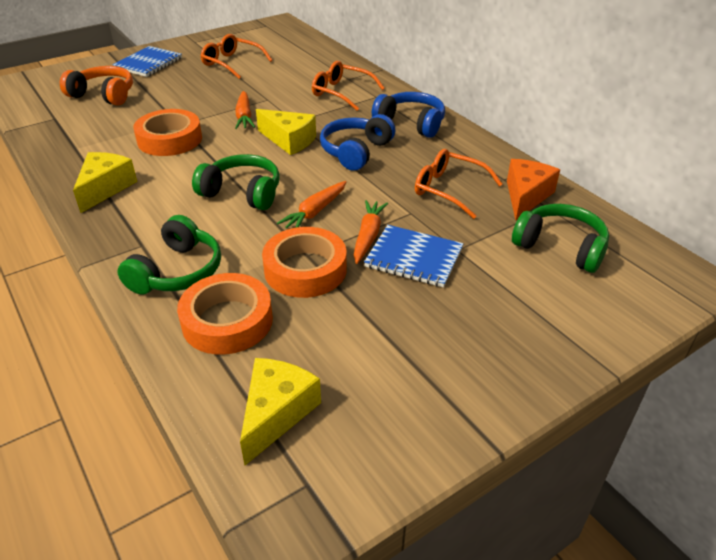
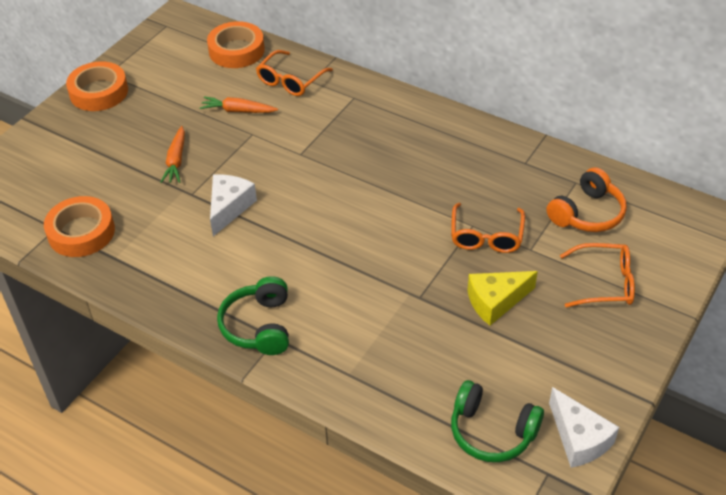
blue headphones: [320,114,396,171] [372,92,445,138] = 2 -> none = 0
blue notebook: [112,46,182,77] [364,225,464,288] = 2 -> none = 0
green headphones: [117,215,221,295] [192,154,280,210] [512,204,609,273] = 3 -> [217,276,289,355] [451,380,544,462] = 2
orange carrot: [235,91,255,129] [277,181,347,228] [354,200,388,264] = 3 -> [160,126,185,183] [200,96,278,113] = 2
orange cheese: [507,159,560,220] = 1 -> none = 0
white cheese: none = 0 -> [210,174,257,236] [549,387,619,468] = 2
yellow cheese: [73,152,137,213] [240,358,321,465] [256,109,316,155] = 3 -> [467,271,538,325] = 1

